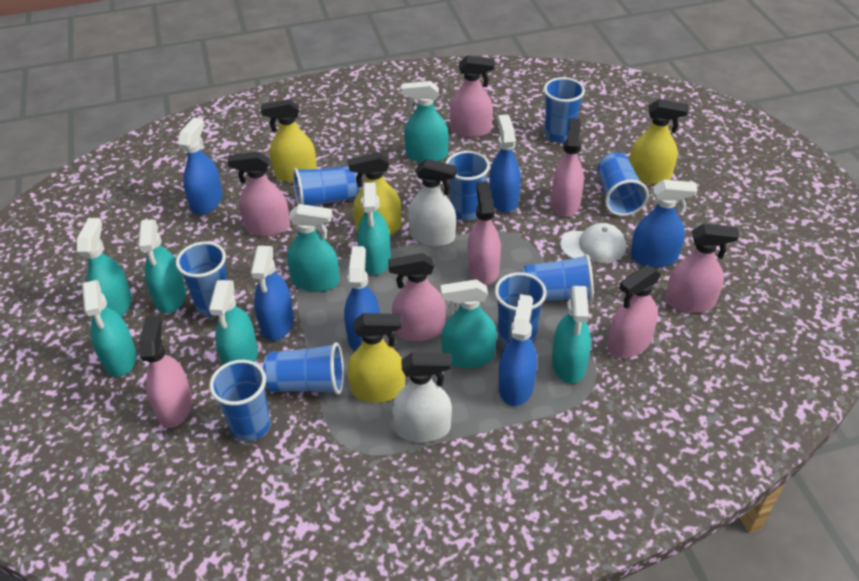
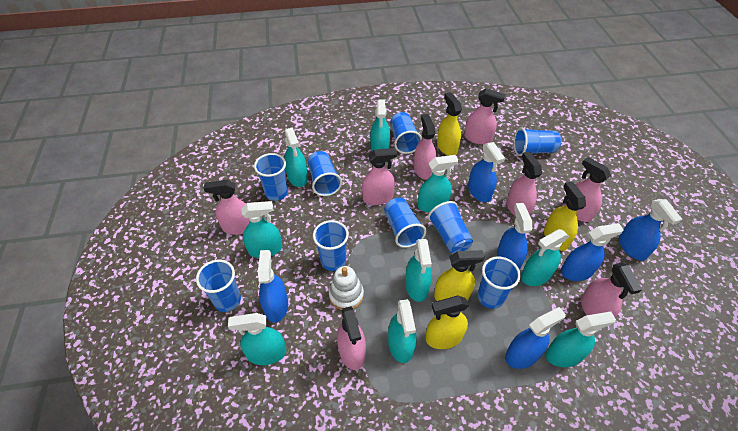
white cap: [560,223,626,263] = 1 -> none = 0
white spray bottle: [392,352,452,442] [408,159,457,246] = 2 -> none = 0
white stacking toy: none = 0 -> [329,266,364,310] = 1

